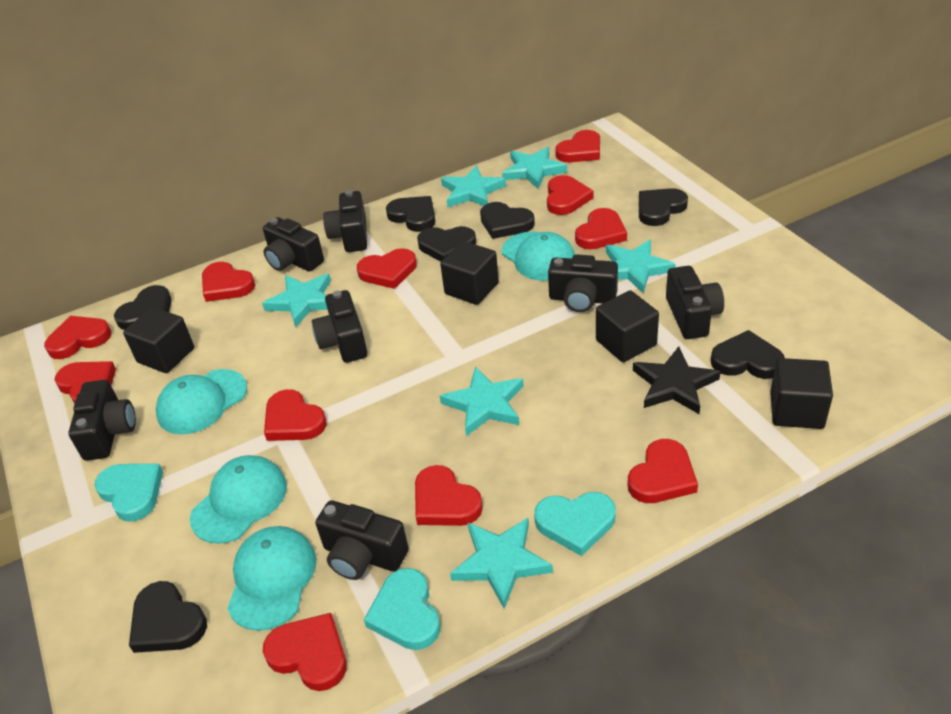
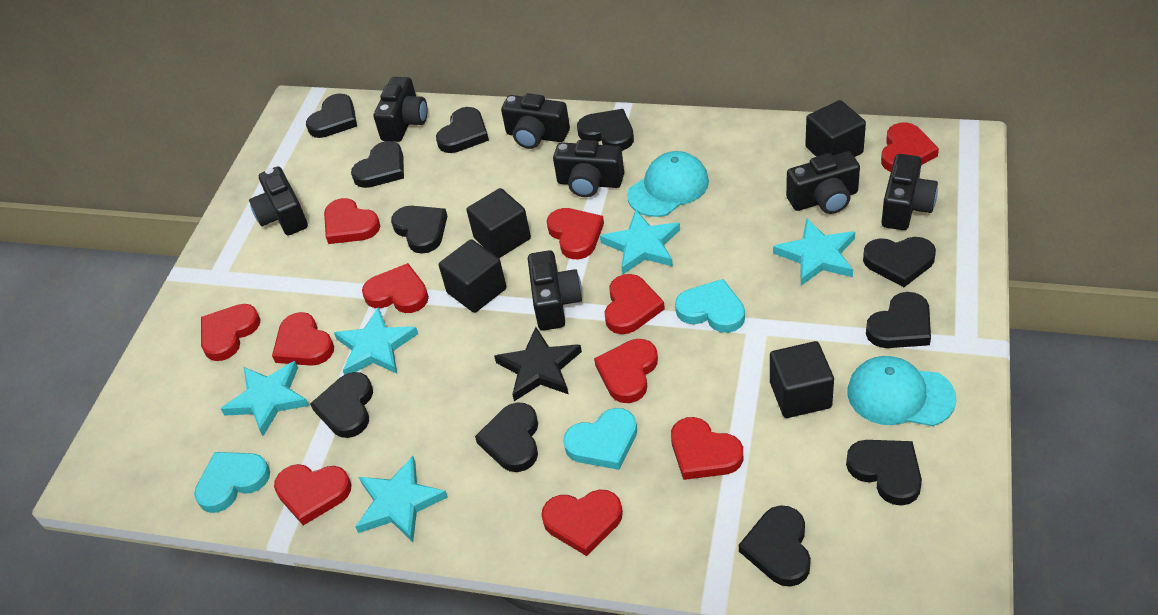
black heart: [114,285,172,330] [129,581,207,653] [386,196,436,232] [417,226,476,262] [480,202,535,239] [639,188,688,226] [711,330,785,379] = 7 -> [306,93,357,138] [310,372,373,438] [351,141,404,188] [391,206,447,254] [436,107,489,153] [475,402,538,472] [577,109,634,151] [739,505,811,587] [846,440,922,506] [863,237,936,287] [866,292,931,348] = 11
turquoise cap: [156,369,247,434] [190,455,287,544] [227,526,316,631] [502,232,575,281] = 4 -> [627,151,709,217] [847,356,956,426] = 2
turquoise star: [262,274,331,328] [440,366,524,436] [441,166,506,207] [450,518,553,609] [502,147,567,189] [606,240,676,294] = 6 -> [221,361,309,436] [334,307,418,375] [355,456,448,542] [600,210,680,275] [773,219,855,286] = 5

